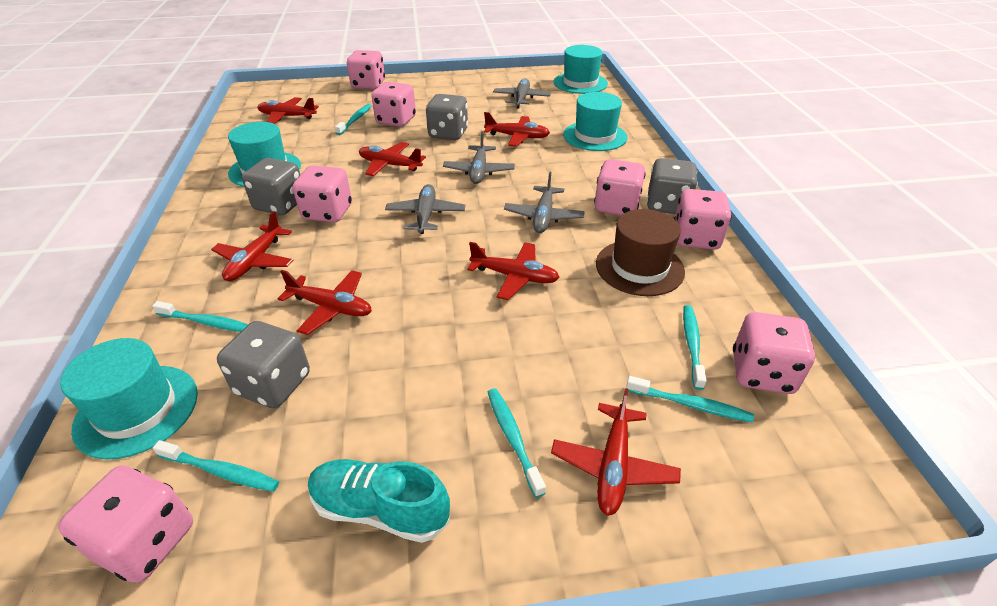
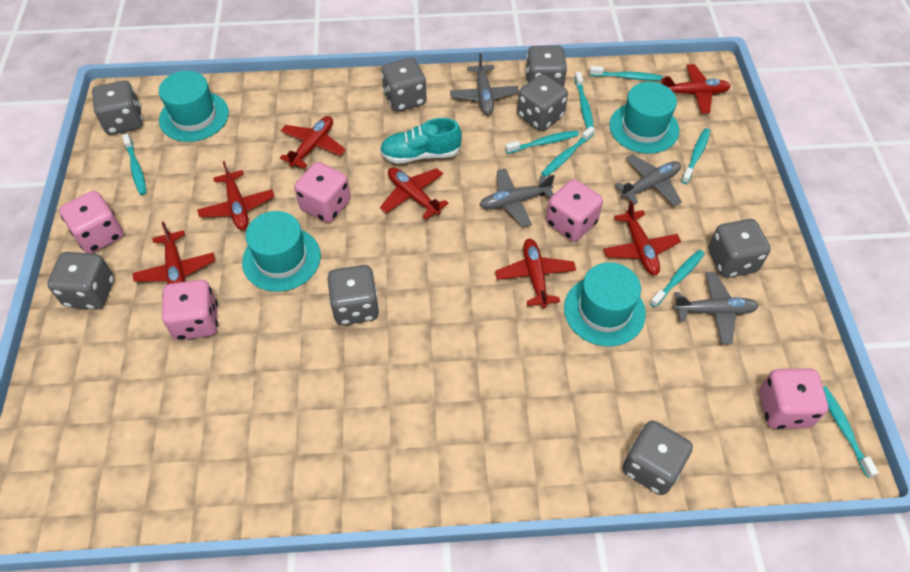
brown hat: [596,209,685,296] = 1 -> none = 0
grey dice: [217,321,310,408] [242,158,300,215] [426,94,468,140] [647,158,698,214] = 4 -> [47,252,114,310] [92,80,143,135] [327,265,379,325] [381,58,427,112] [517,74,568,131] [525,46,567,87] [622,420,693,495] [708,219,771,278] = 8
pink dice: [58,466,193,583] [293,165,352,223] [347,50,385,89] [371,82,416,127] [594,159,646,215] [674,189,732,250] [733,312,815,394] = 7 -> [59,191,124,253] [162,280,218,340] [294,162,351,222] [546,179,603,241] [759,368,828,429] = 5
turquoise toothbrush: [152,301,248,332] [153,440,279,492] [335,104,371,135] [488,388,546,498] [626,376,754,423] [683,305,706,390] = 6 -> [122,133,146,195] [505,130,579,154] [541,126,595,177] [575,72,594,129] [590,66,663,81] [650,250,705,308] [681,128,710,184] [823,386,879,478] = 8

